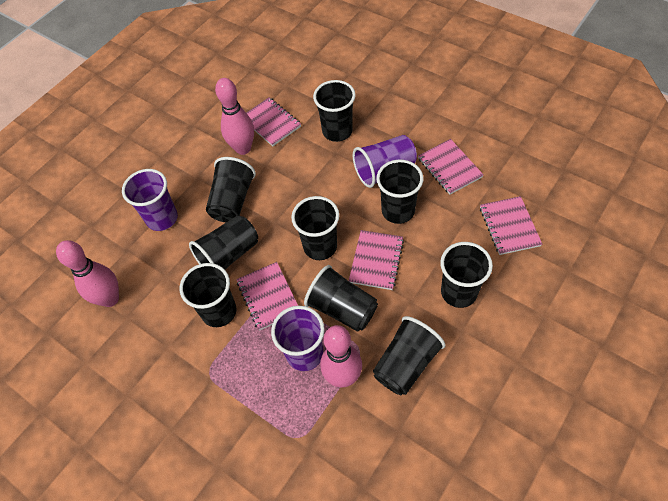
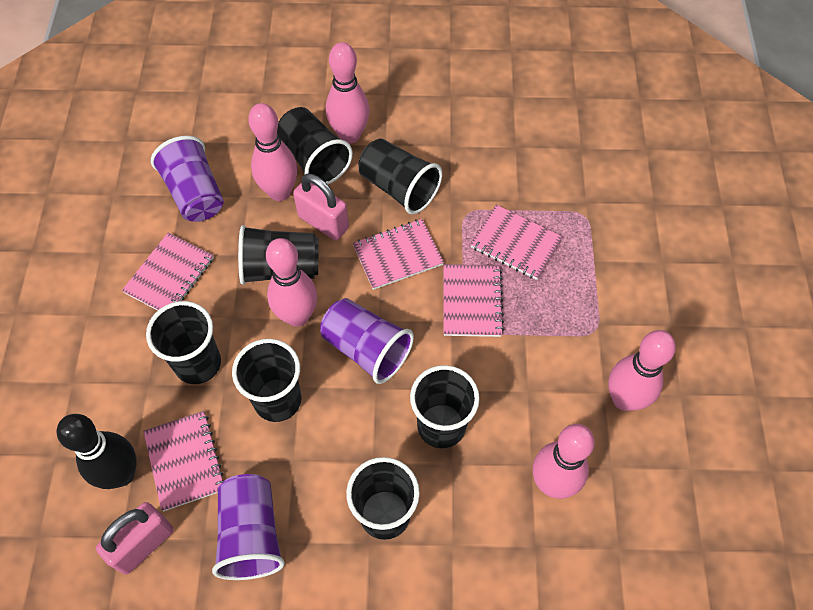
black bowling pin: none = 0 -> [57,414,137,489] = 1
black cup: [180,263,237,327] [189,215,258,270] [206,157,256,222] [291,196,339,260] [304,265,378,332] [313,80,356,142] [373,316,446,395] [376,160,423,224] [440,242,493,308] = 9 -> [146,301,221,384] [232,339,301,422] [238,225,319,285] [277,107,353,184] [346,457,420,540] [359,138,442,215] [410,365,480,448] = 7
pink bowling pin: [56,240,119,307] [215,78,254,155] [320,325,362,388] = 3 -> [248,103,297,201] [266,238,317,327] [326,42,370,144] [533,424,595,499] [608,330,676,411] = 5
pink padlock: none = 0 -> [96,502,174,575] [293,174,349,240] = 2

